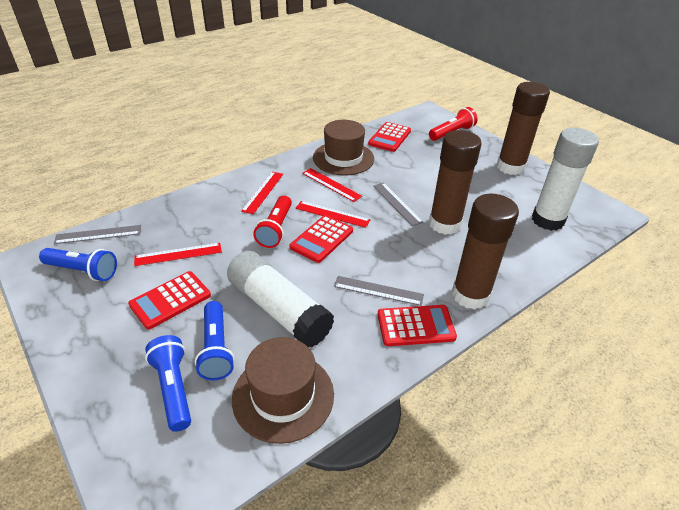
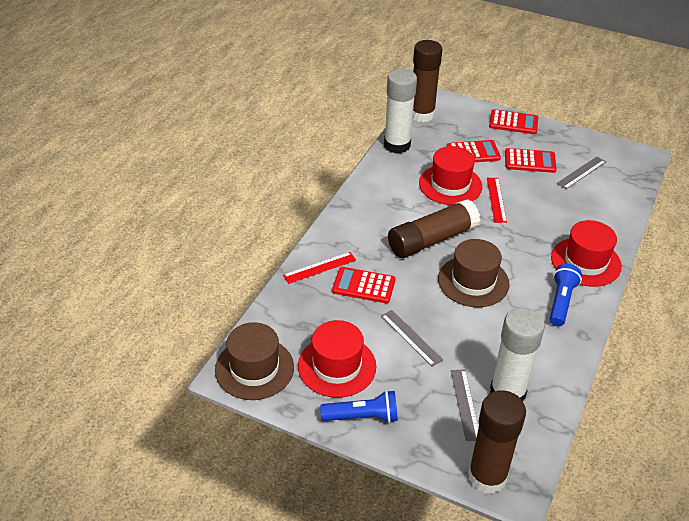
blue flashlight: [39,248,117,281] [145,335,191,432] [195,301,235,381] = 3 -> [320,390,398,423] [549,264,582,327] = 2
red flashlight: [253,195,292,248] [429,107,478,141] = 2 -> none = 0
red hat: none = 0 -> [298,320,376,398] [419,146,483,205] [551,220,622,287] = 3
red ruler: [134,243,222,266] [241,172,283,214] [296,201,371,228] [302,168,362,202] = 4 -> [283,252,356,284] [487,178,507,223] = 2

